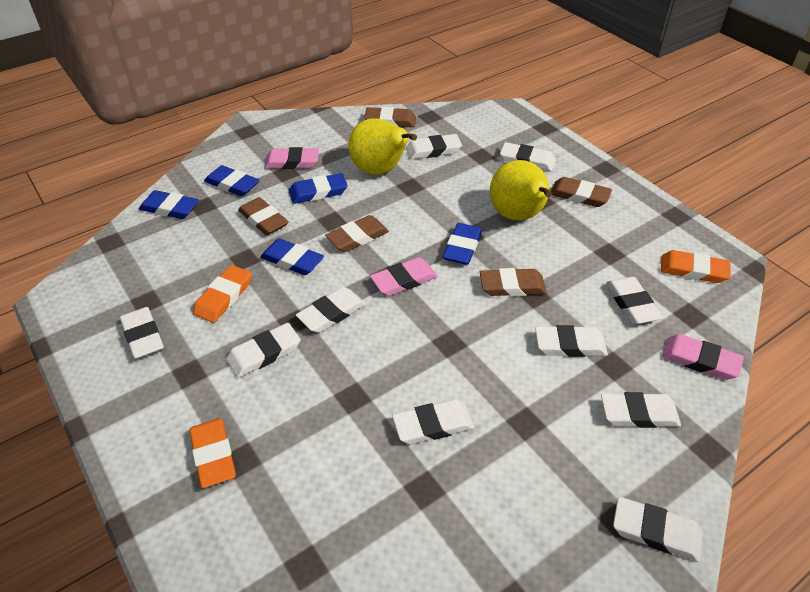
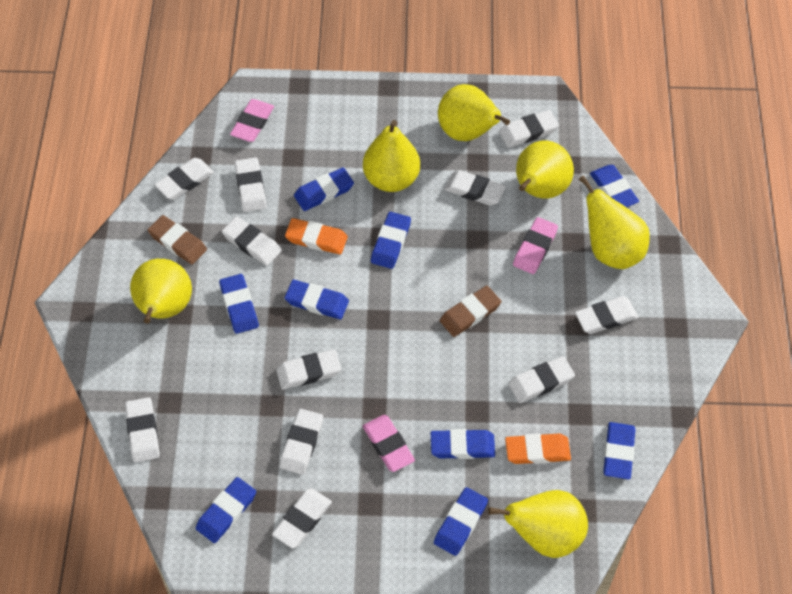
blue eraser: [139,190,199,219] [204,165,260,196] [260,238,324,275] [289,173,348,204] [443,223,482,265] = 5 -> [196,477,256,543] [219,274,259,334] [285,280,349,319] [294,167,354,211] [371,212,411,269] [431,429,495,459] [434,487,488,556] [590,165,639,208] [603,422,636,479] = 9
brown eraser: [238,197,289,235] [325,215,389,252] [364,107,416,127] [480,268,547,296] [551,177,612,207] = 5 -> [148,215,207,264] [440,286,501,337] = 2
orange eraser: [189,418,236,488] [193,265,252,323] [661,250,731,283] = 3 -> [285,218,348,255] [505,433,571,464] = 2
white eraser: [120,307,164,359] [226,323,301,378] [296,287,366,333] [392,399,474,444] [406,134,462,159] [500,142,556,171] [535,325,608,357] [601,392,681,428] [606,277,663,324] [613,497,703,562] = 10 -> [125,397,160,462] [155,158,214,200] [222,216,282,266] [235,157,266,212] [272,488,332,549] [276,349,341,389] [280,409,323,475] [444,170,506,206] [499,110,559,148] [509,356,575,403] [575,296,638,334] = 11
yellow pear: [348,118,417,175] [490,160,552,220] = 2 -> [130,259,192,324] [363,120,420,192] [438,84,510,141] [488,490,588,558] [516,140,574,199] [579,175,650,269] = 6

